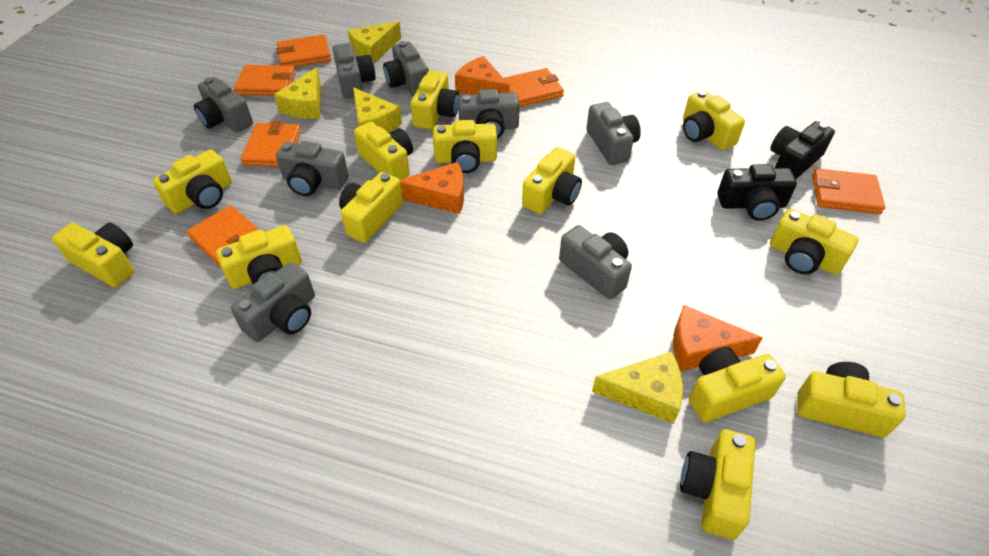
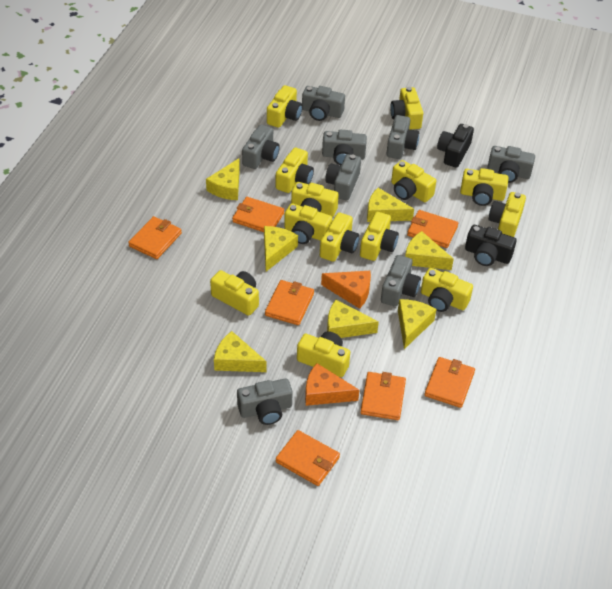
orange cheese: [400,162,464,214] [455,56,510,95] [673,305,763,371] = 3 -> [305,363,359,406] [321,271,371,309] = 2
orange wallet: [187,205,259,269] [234,65,296,96] [241,121,301,167] [276,34,331,67] [504,68,564,107] [812,168,885,214] = 6 -> [128,216,182,259] [232,197,284,232] [265,280,314,325] [276,430,340,486] [360,372,406,420] [407,210,458,248] [424,357,475,408] = 7
yellow cheese: [274,67,321,119] [348,21,401,63] [353,87,402,132] [592,352,683,424] = 4 -> [206,158,240,200] [214,331,267,372] [264,226,298,272] [327,300,379,338] [367,188,414,222] [398,299,437,349] [405,231,454,270] = 7

